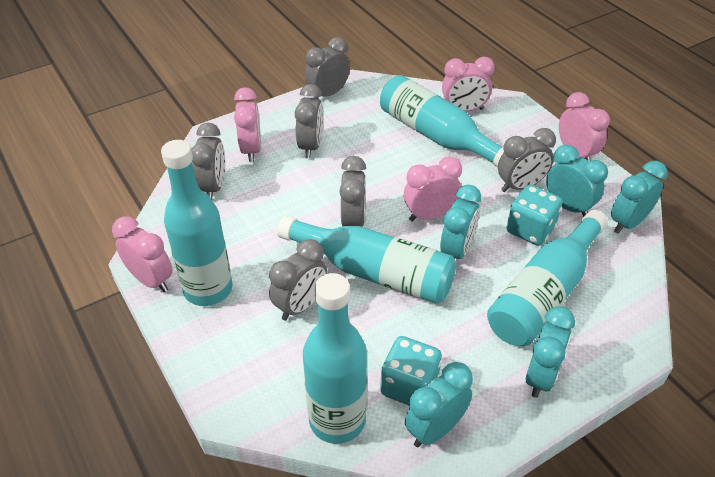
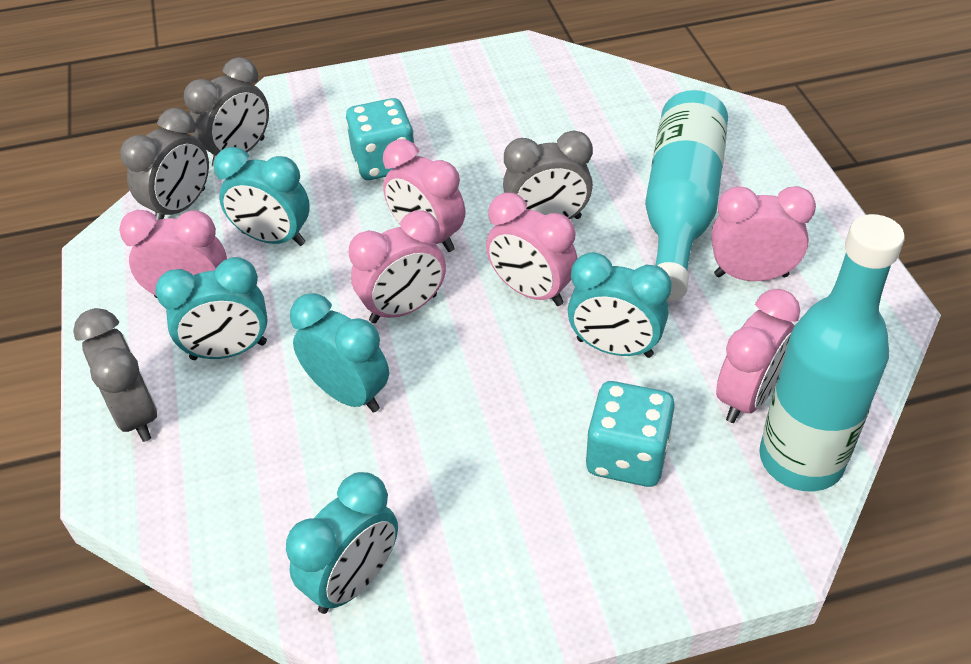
grey clock: [191,123,225,200] [269,239,327,321] [295,84,323,158] [305,37,350,98] [340,156,366,227] [498,128,556,192] = 6 -> [73,308,157,442] [121,108,209,220] [184,57,269,167] [503,130,593,219] = 4
pink clock: [112,216,173,292] [234,87,261,162] [404,156,462,222] [442,57,495,112] [559,92,610,161] = 5 -> [119,210,227,298] [349,210,446,323] [383,139,465,252] [486,193,577,306] [711,186,816,281] [716,289,800,423] = 6
turquoise bottle: [161,140,232,306] [277,215,456,304] [303,273,367,444] [380,75,504,167] [487,210,608,346] = 5 -> [645,90,728,301] [759,214,905,491] = 2

